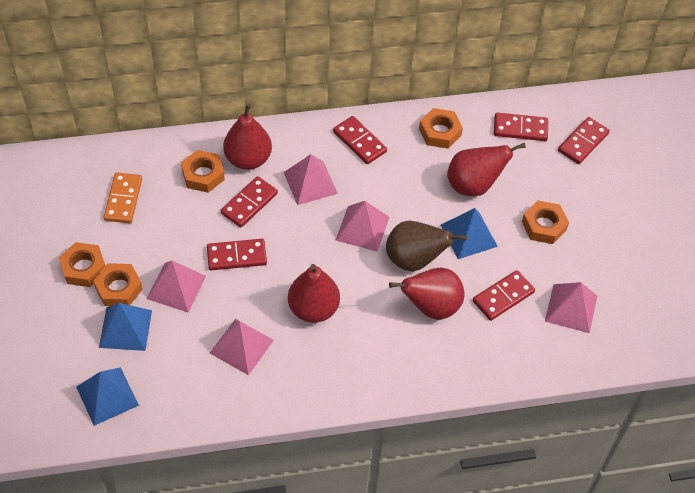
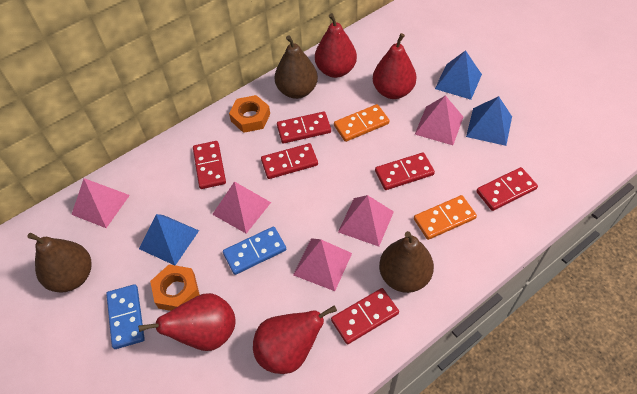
blue domino: none = 0 -> [106,284,145,349] [223,227,286,275] = 2
brown pear: [386,221,467,272] = 1 -> [27,233,91,293] [275,35,318,99] [379,231,434,293] = 3
orange domino: [104,172,142,223] = 1 -> [334,104,389,142] [414,195,477,240] = 2
orange nut: [59,242,105,287] [93,263,143,306] [181,150,225,193] [419,108,463,149] [522,200,569,244] = 5 -> [150,265,200,311] [229,95,270,133] = 2

